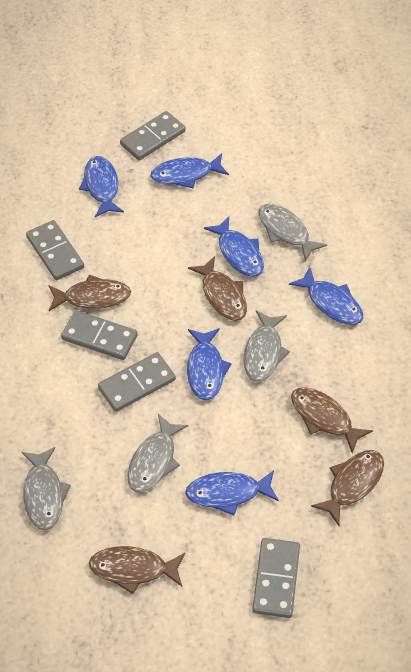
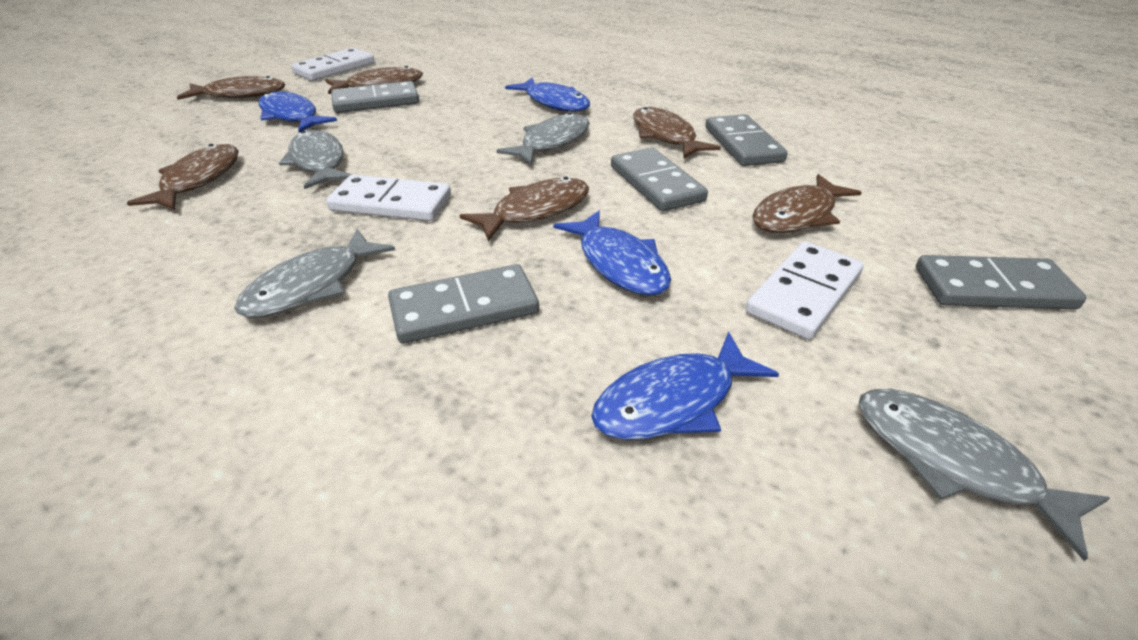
blue fish: [79,156,124,217] [151,153,229,188] [185,470,279,515] [187,328,232,401] [204,216,264,277] [289,267,363,325] = 6 -> [258,91,337,133] [505,78,590,112] [554,211,671,296] [591,332,779,440] = 4
brown fish: [48,275,131,311] [89,546,185,594] [188,256,247,321] [291,388,373,453] [311,450,384,526] = 5 -> [127,144,239,210] [177,76,285,100] [325,66,423,94] [460,177,589,241] [633,107,721,159] [752,174,862,233] = 6
white domino: none = 0 -> [291,48,374,81] [326,175,451,221] [746,241,863,340] = 3

